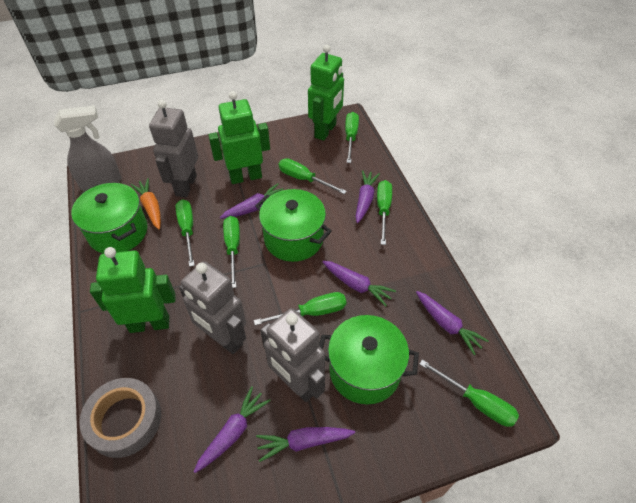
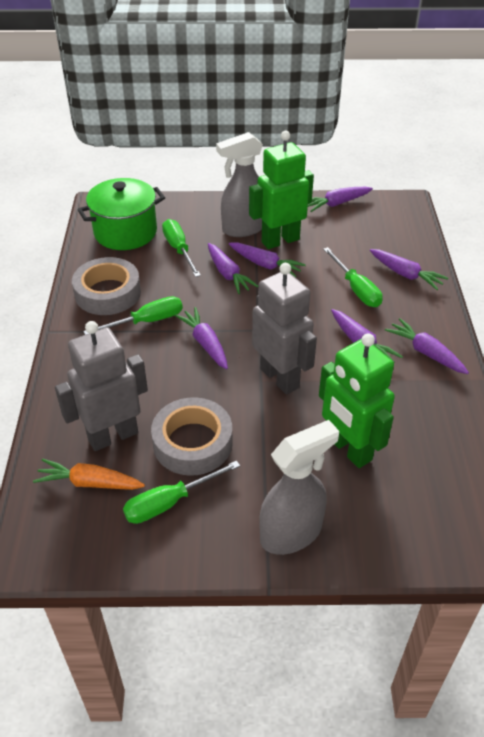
green pot: [71,183,147,254] [255,189,332,262] [319,315,419,404] = 3 -> [77,178,165,250] = 1
green robot: [90,247,176,333] [208,91,270,184] [308,44,344,141] = 3 -> [249,131,314,249] [319,333,395,468] = 2
green screwdriver: [176,200,195,267] [223,216,240,288] [254,292,346,325] [279,158,347,194] [345,112,359,163] [377,180,392,245] [420,359,519,427] = 7 -> [83,296,183,335] [123,461,240,524] [162,219,201,277] [323,247,383,307] = 4
grey robot: [149,99,198,197] [179,261,246,354] [260,308,325,402] = 3 -> [55,321,148,451] [252,263,317,394] = 2
grey spray bottle: [54,106,121,191] = 1 -> [216,132,263,237] [259,420,339,555] = 2
grey tape: [79,378,161,458] = 1 -> [72,257,141,315] [151,397,233,476] = 2
purple carrot: [194,386,271,473] [220,183,283,219] [256,427,355,462] [322,261,396,307] [355,170,380,223] [416,291,489,355] = 6 -> [174,307,228,369] [208,243,258,294] [229,242,306,277] [308,187,373,212] [331,309,403,362] [370,249,448,290] [385,318,469,374] = 7

